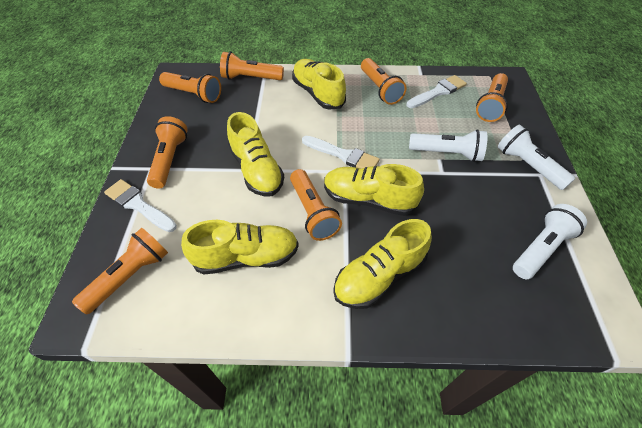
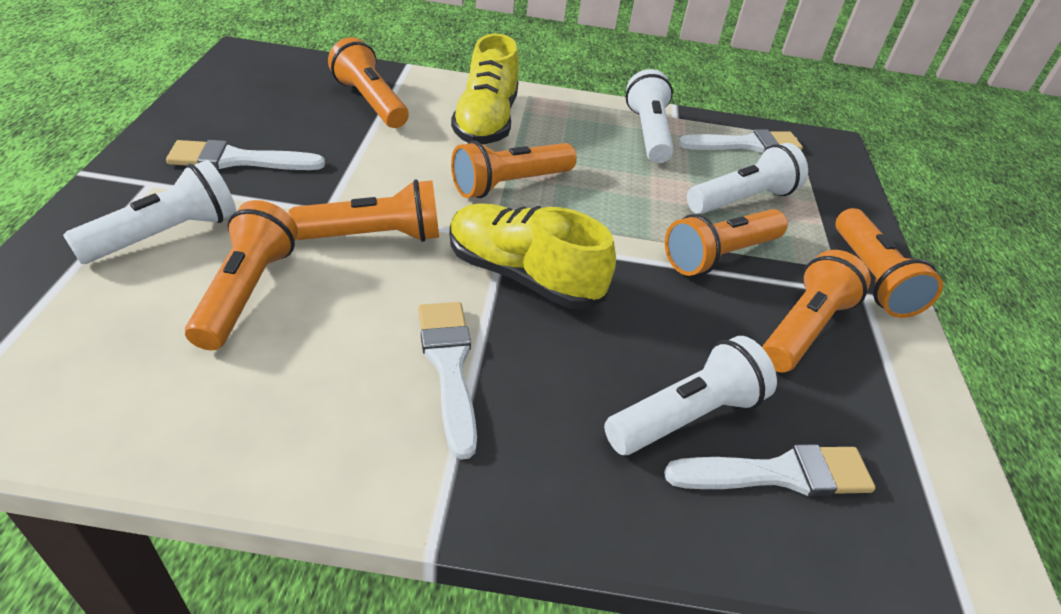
white brush: [104,179,177,232] [302,136,380,169] [406,75,467,108] = 3 -> [166,140,325,170] [418,302,477,460] [664,444,876,496] [678,129,803,153] = 4
white flashlight: [409,129,487,162] [498,125,575,190] [513,204,587,279] = 3 -> [63,160,236,264] [604,336,777,455] [626,69,674,163] [687,143,808,214] = 4
yellow shoe: [181,220,299,275] [227,112,284,197] [292,59,346,110] [324,164,424,216] [333,219,432,309] = 5 -> [450,203,616,309] [451,34,519,144] = 2

